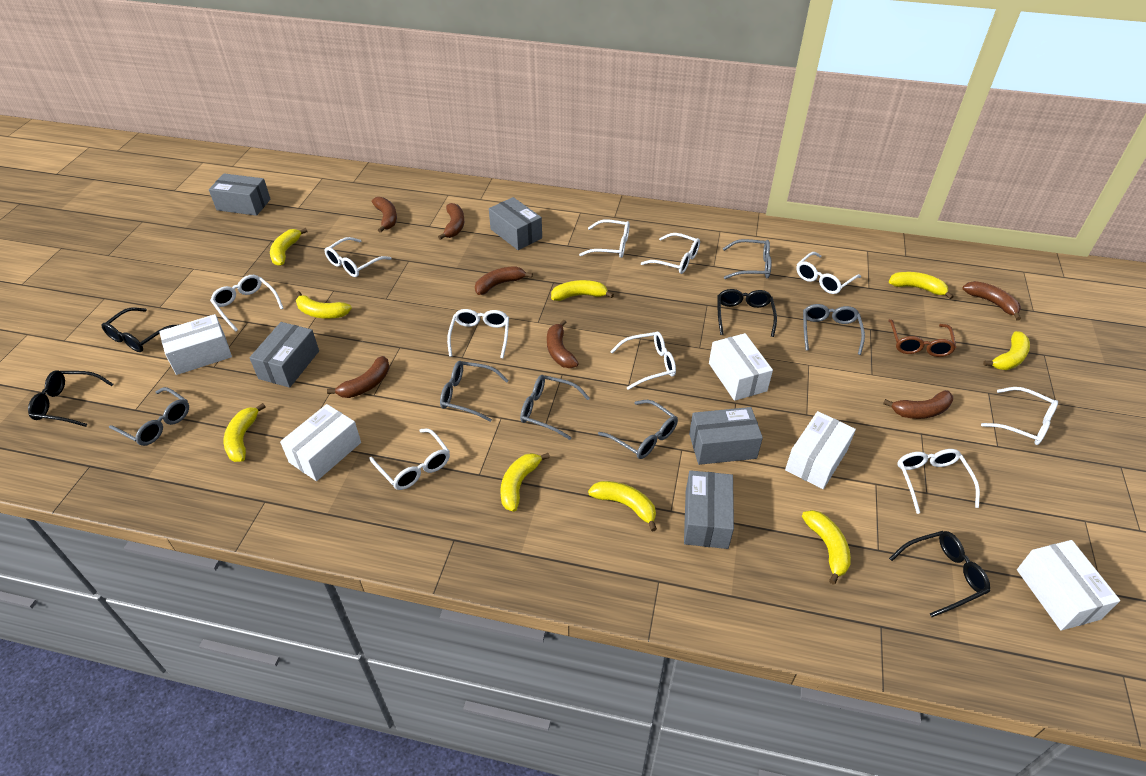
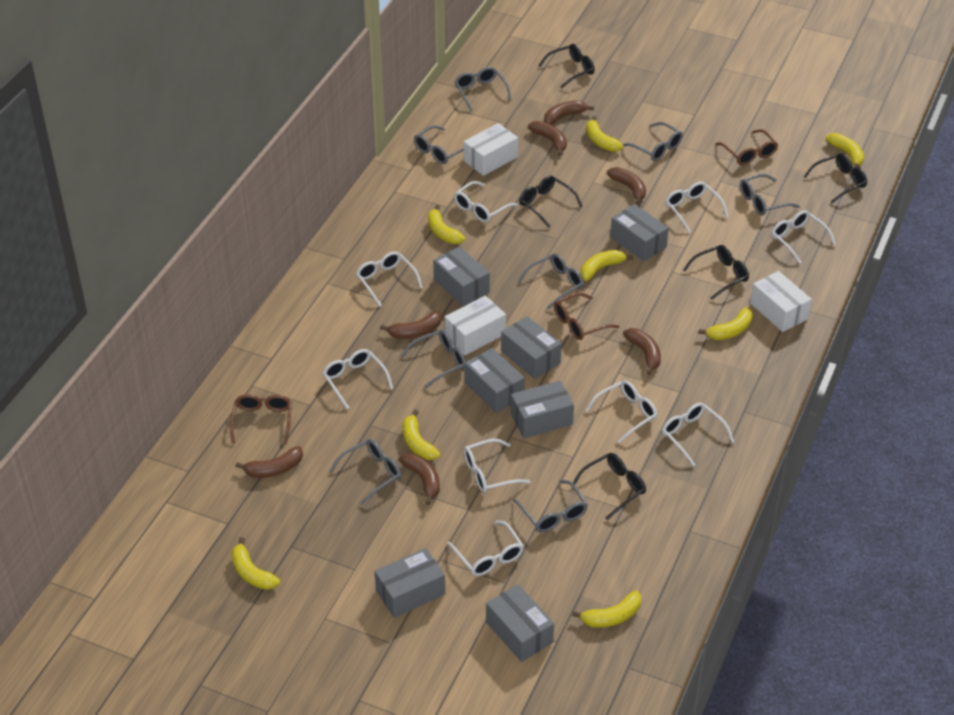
black glasses: [28,370,113,427] [102,307,180,352] [718,289,777,337] [889,531,990,617] = 4 -> [519,175,583,228] [538,44,595,89] [573,453,646,520] [683,245,749,300] [804,153,867,203] = 5
brown glasses: [888,319,956,357] = 1 -> [230,394,292,445] [554,293,619,340] [716,129,778,165] = 3
grey box: [209,173,270,216] [249,322,319,388] [489,197,542,250] [684,470,734,549] [689,407,763,465] = 5 -> [375,548,445,618] [433,246,490,306] [465,348,525,413] [486,584,554,662] [501,316,561,379] [510,381,574,438] [610,204,669,261] = 7
grey glasses: [109,387,189,446] [440,361,509,422] [520,375,590,440] [598,400,678,459] [723,239,772,279] [803,304,865,355] = 6 -> [329,439,401,505] [401,330,466,389] [414,125,464,164] [455,67,512,111] [513,480,588,532] [518,253,584,310] [623,122,683,161] [740,174,800,215] = 8
white box: [159,314,232,375] [280,404,361,481] [709,333,773,401] [785,411,856,489] [1017,540,1120,631] = 5 -> [445,295,506,355] [464,123,518,176] [750,271,812,332] = 3
white glasses: [210,275,284,332] [325,237,392,277] [370,429,450,490] [447,309,509,359] [579,220,630,258] [610,332,676,390] [641,233,700,274] [796,252,861,294] [897,449,980,514] [981,387,1058,445] = 10 -> [323,349,393,409] [356,252,423,307] [447,520,524,576] [454,181,518,223] [464,439,531,493] [585,380,657,443] [662,402,734,466] [665,182,728,233] [771,210,836,264] = 9
yellow banana: [224,403,266,462] [270,228,308,266] [296,291,352,319] [500,453,550,512] [551,280,614,301] [588,481,657,532] [802,510,851,585] [889,272,954,299] [983,331,1030,370] = 9 -> [232,537,280,590] [403,409,440,460] [428,205,465,244] [572,590,642,628] [581,250,633,281] [586,116,623,152] [699,307,753,340] [826,133,864,168] = 8

